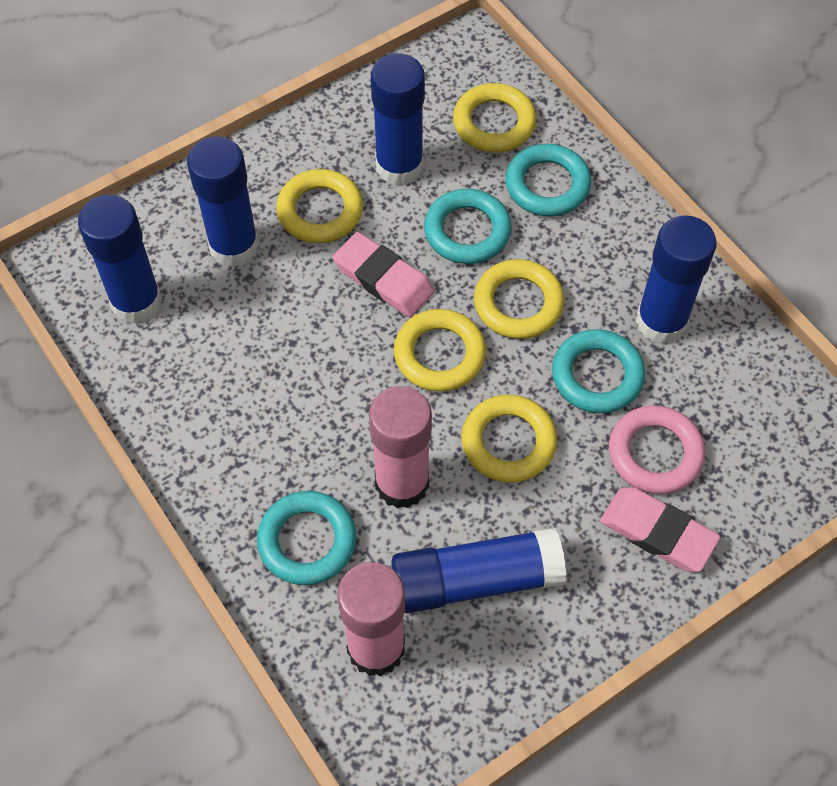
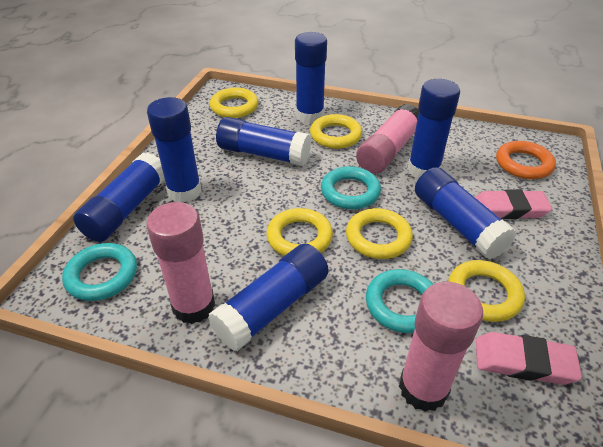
blue glue stick: [78,194,162,324] [187,136,259,267] [371,53,425,186] [391,527,566,613] [636,215,717,344] = 5 -> [73,152,165,242] [147,97,202,203] [208,244,329,351] [216,117,311,166] [295,32,327,124] [408,79,460,179] [415,167,517,260] = 7
orange ring: none = 0 -> [496,141,556,179] = 1
pink glue stick: [337,562,405,676] [369,386,432,508] = 2 -> [146,202,215,324] [356,104,419,174] [399,282,483,412] = 3
pink ring: [609,405,705,494] = 1 -> none = 0
turquoise ring: [257,491,357,585] [424,189,512,264] [505,144,591,216] [552,329,645,413] = 4 -> [62,243,137,301] [321,166,381,209] [366,269,433,333] = 3

